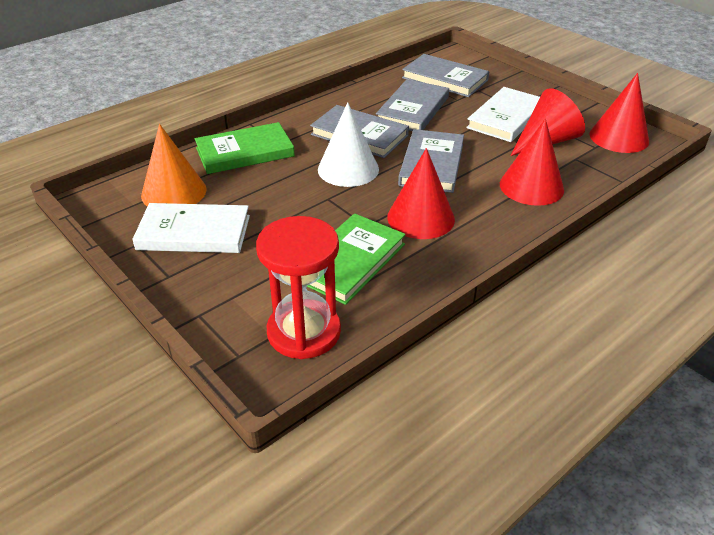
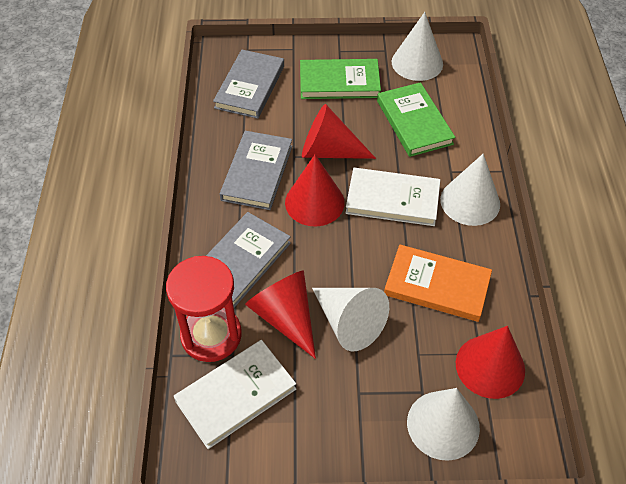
grey book: [310,105,409,158] [376,79,449,131] [398,129,464,193] [402,54,489,97] = 4 -> [206,212,291,308] [213,50,284,119] [220,131,293,210] = 3
orange book: none = 0 -> [384,245,492,322] = 1
orange cone: [141,124,207,206] = 1 -> none = 0
white cone: [318,102,379,187] = 1 -> [312,288,389,351] [392,12,443,81] [407,388,480,461] [440,154,500,226] = 4

